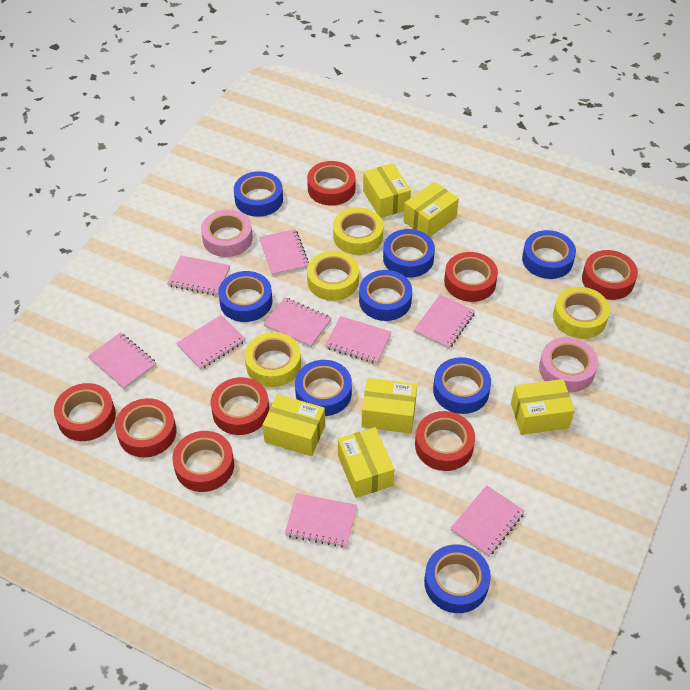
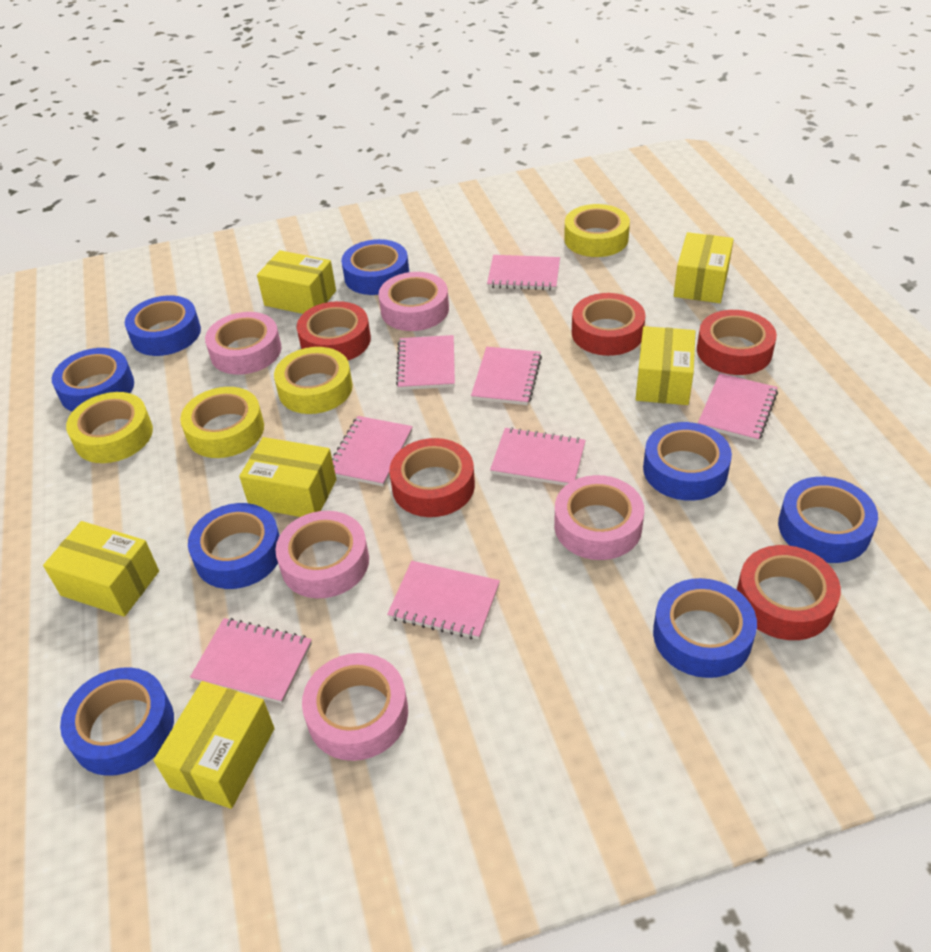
pink notebook: [88,332,156,389] [167,255,230,296] [176,315,245,370] [259,229,309,276] [264,297,331,347] [285,493,357,548] [325,316,392,364] [414,295,475,349] [450,485,525,557] = 9 -> [190,618,312,704] [332,416,413,486] [387,561,500,640] [396,335,455,390] [471,347,542,405] [487,255,560,290] [490,427,586,486] [698,373,778,442] = 8
pink tape: [201,210,253,257] [539,337,598,392] = 2 -> [205,312,281,375] [275,511,369,598] [302,653,408,761] [378,272,449,331] [554,475,644,560] = 5
red tape: [54,383,116,441] [115,398,176,458] [172,431,234,492] [210,377,269,435] [307,161,356,206] [415,411,475,471] [444,252,498,302] [582,250,638,300] = 8 -> [297,301,371,360] [389,438,475,517] [572,293,646,356] [697,310,777,375] [737,545,841,640] = 5

